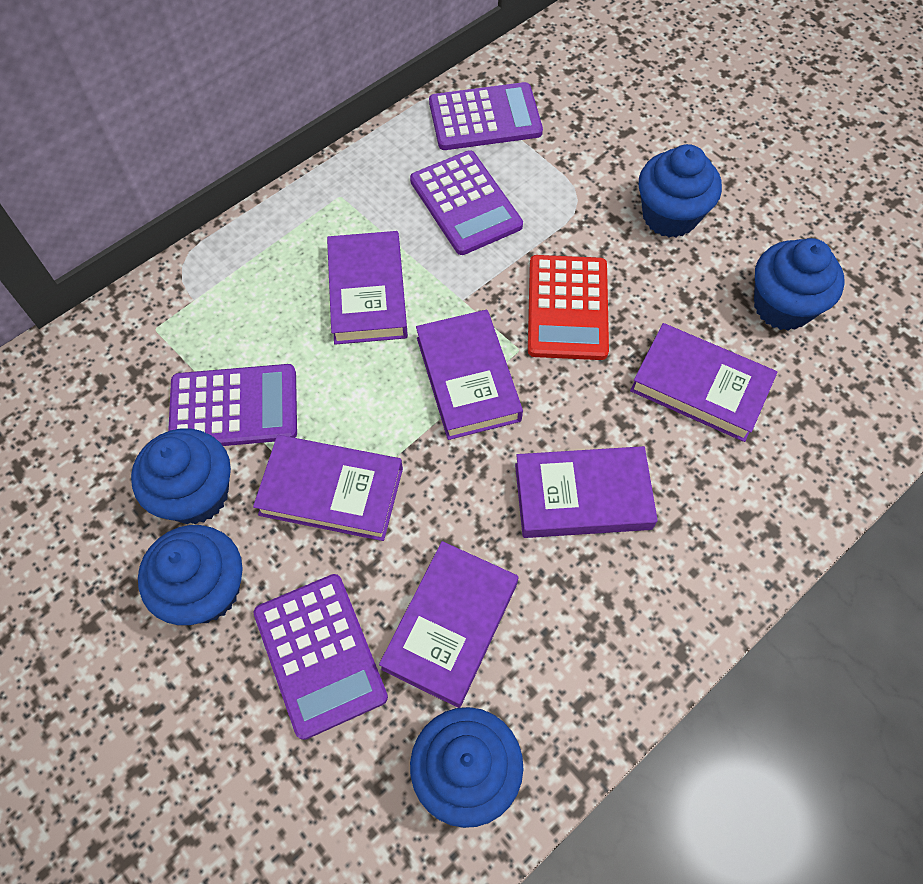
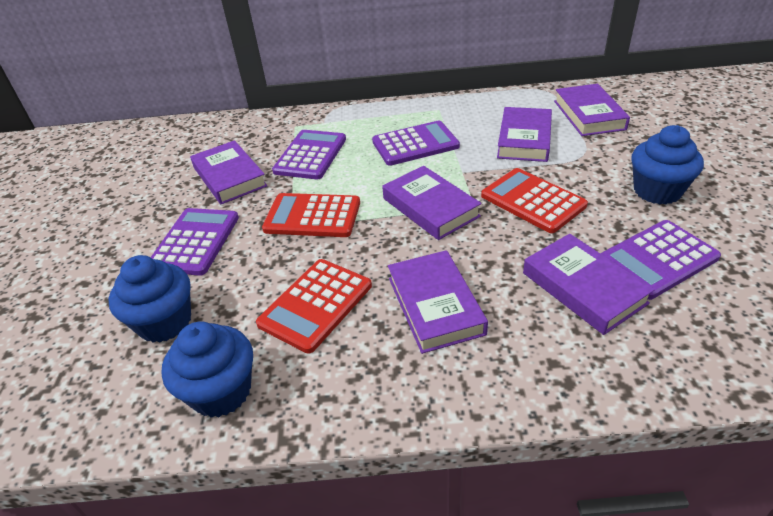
blue cupcake: [131,428,231,524] [138,525,243,625] [410,707,523,828] [639,144,722,237] [754,238,845,330] = 5 -> [109,255,191,343] [161,321,253,418] [631,125,704,204] = 3
red calculator: [528,255,609,360] = 1 -> [256,259,372,354] [262,193,360,237] [481,168,588,233] = 3

